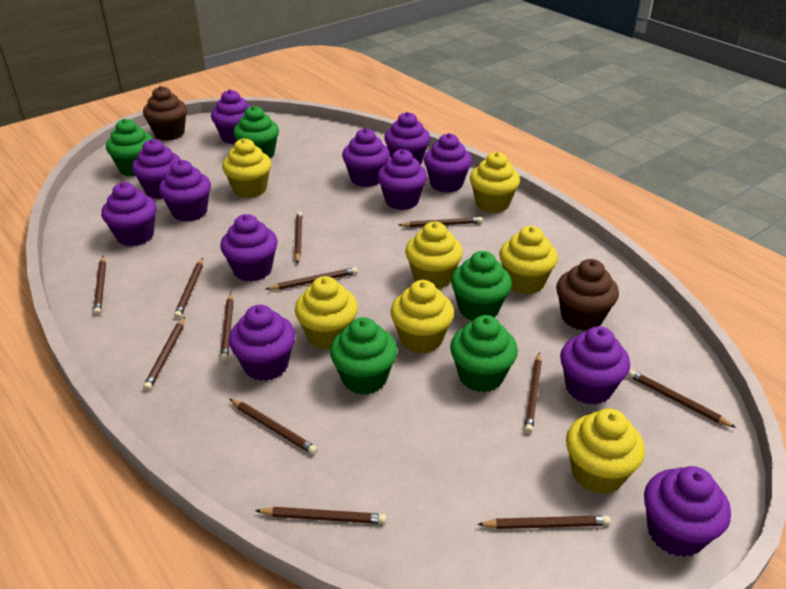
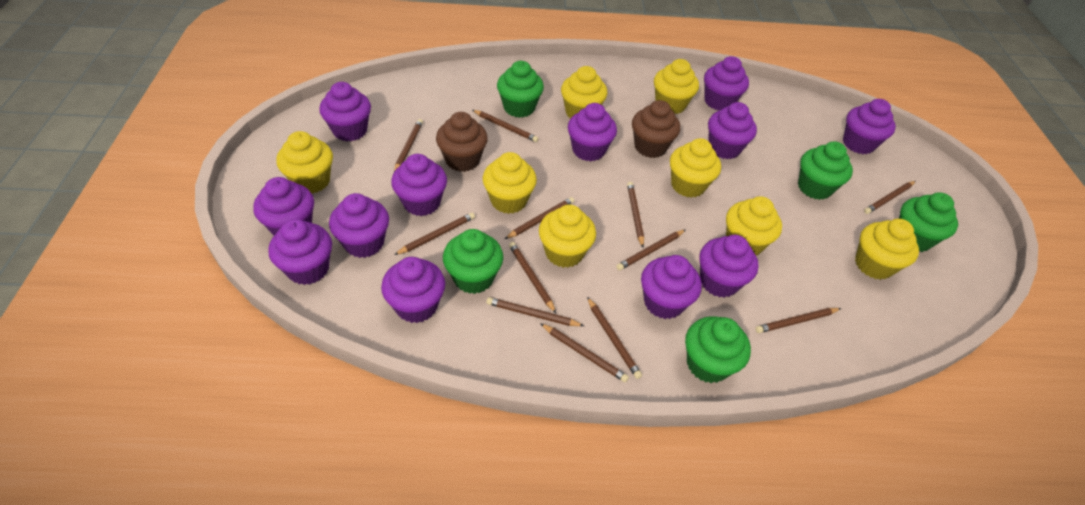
yellow cupcake: [222,138,271,198] [295,276,358,350] [390,280,454,354] [405,222,463,289] [470,152,520,213] [499,226,558,294] [566,409,645,494] = 7 -> [276,131,333,194] [483,152,537,214] [539,205,596,268] [561,66,607,119] [654,59,699,114] [670,138,721,198] [726,196,782,255] [855,219,919,280] = 8

